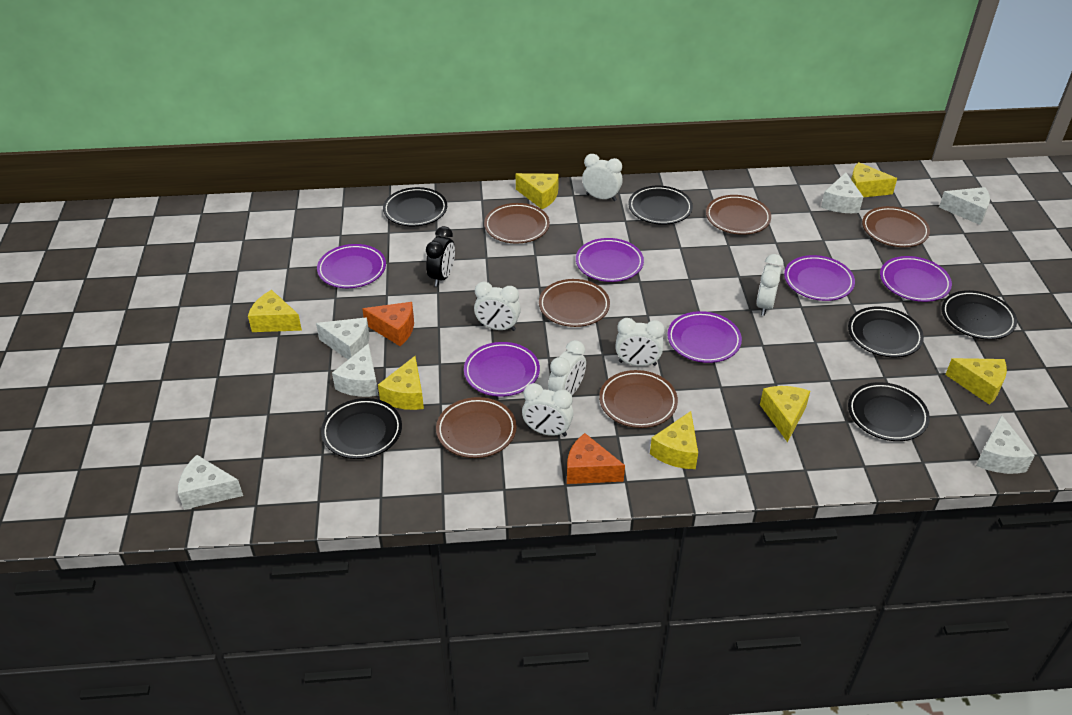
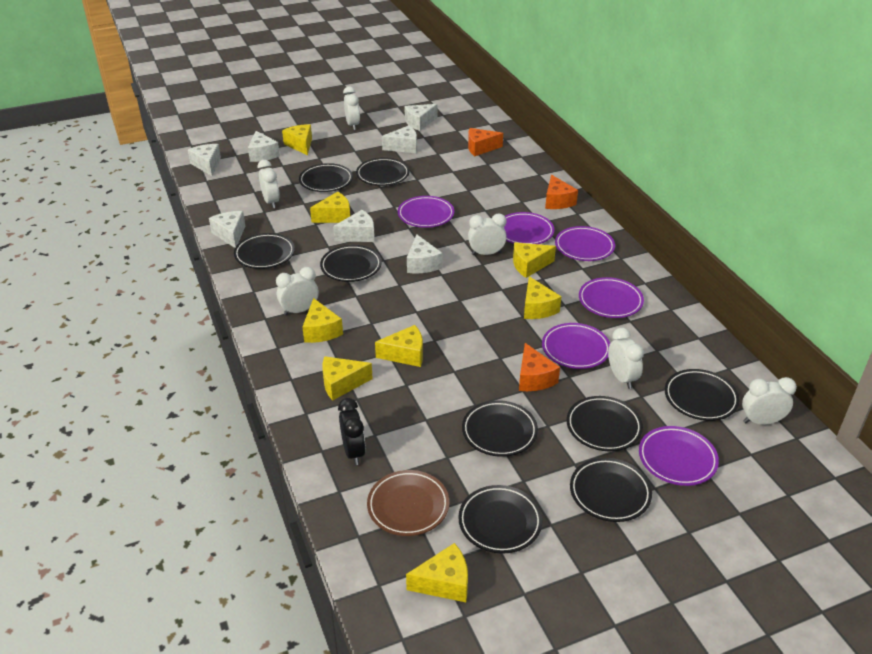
black plate: [321,398,402,459] [383,187,447,226] [628,186,693,225] [848,307,924,357] [848,382,930,441] [942,290,1017,340] = 6 -> [234,233,295,269] [299,163,353,192] [320,245,382,282] [356,158,409,186] [458,485,542,554] [462,400,538,457] [567,396,643,451] [570,458,652,522] [665,369,740,421] = 9
brown plate: [436,397,517,458] [484,203,550,244] [539,279,610,327] [599,370,678,428] [706,195,771,235] [862,206,930,247] = 6 -> [367,470,449,536] = 1
orange cheese: [362,302,414,346] [567,433,625,484] = 2 -> [468,128,503,156] [519,343,560,391] [545,175,578,209] = 3
white cheese: [178,455,243,510] [316,317,369,359] [332,343,378,397] [821,172,863,213] [939,187,990,225] [976,415,1035,474] = 6 -> [188,144,221,176] [209,211,245,248] [248,131,280,162] [333,210,375,242] [382,125,417,153] [404,104,437,131] [407,234,442,274] = 7
yellow cheese: [248,290,302,332] [378,356,424,410] [516,173,559,209] [650,411,698,469] [760,386,810,442] [851,162,897,198] [945,358,1007,405] = 7 -> [282,124,312,155] [302,298,343,343] [310,192,350,223] [322,356,373,401] [375,325,423,367] [406,543,468,602] [513,242,556,278] [524,276,562,319] = 8

